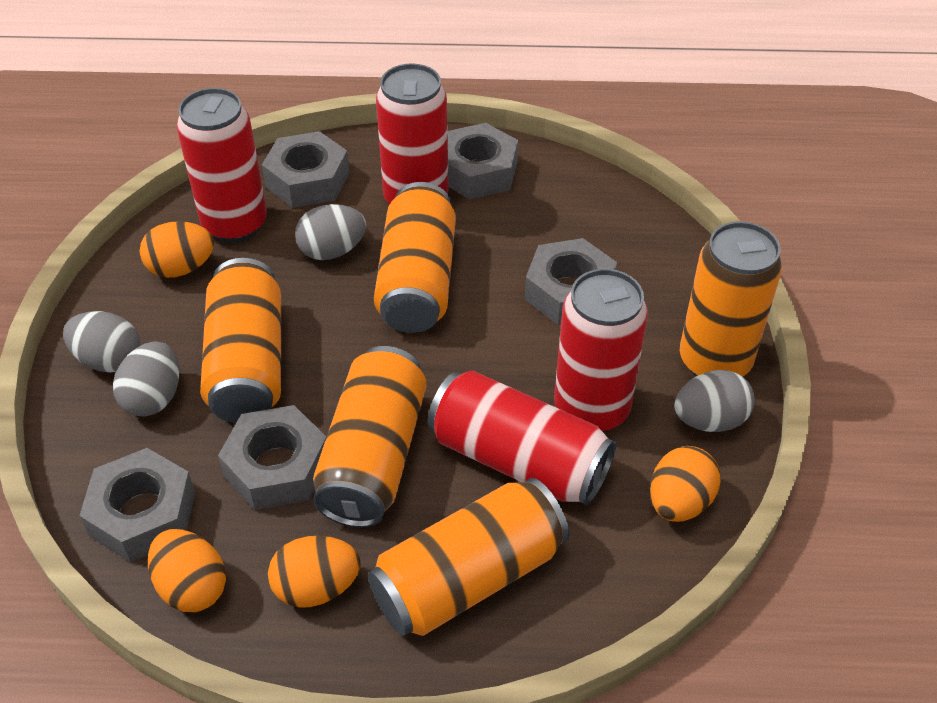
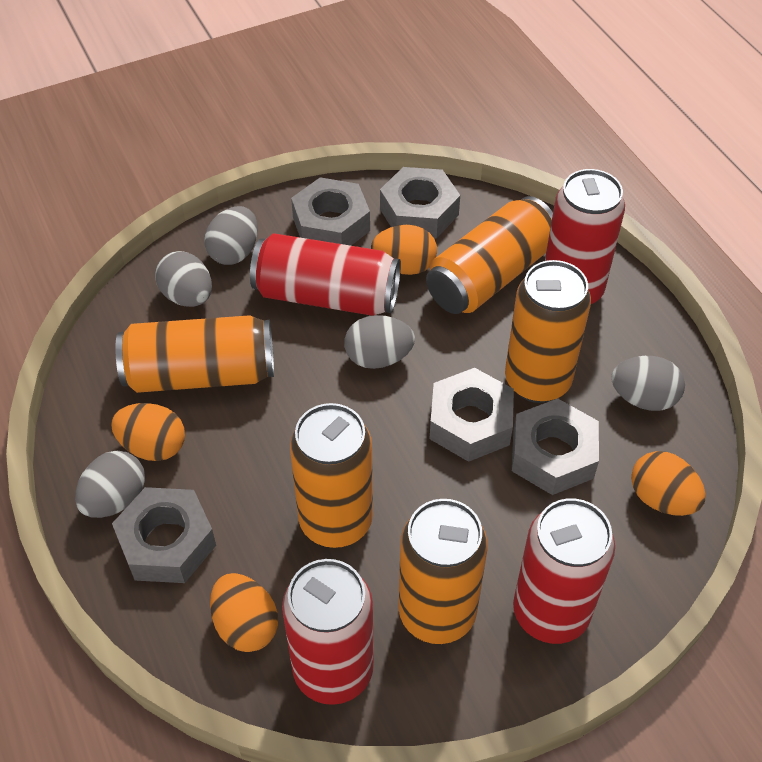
grey egg: [63,311,140,373] [113,342,179,417] [295,204,366,260] [674,370,755,432] = 4 -> [75,451,145,518] [155,251,212,307] [204,206,258,265] [344,315,415,369] [611,356,685,411] = 5

